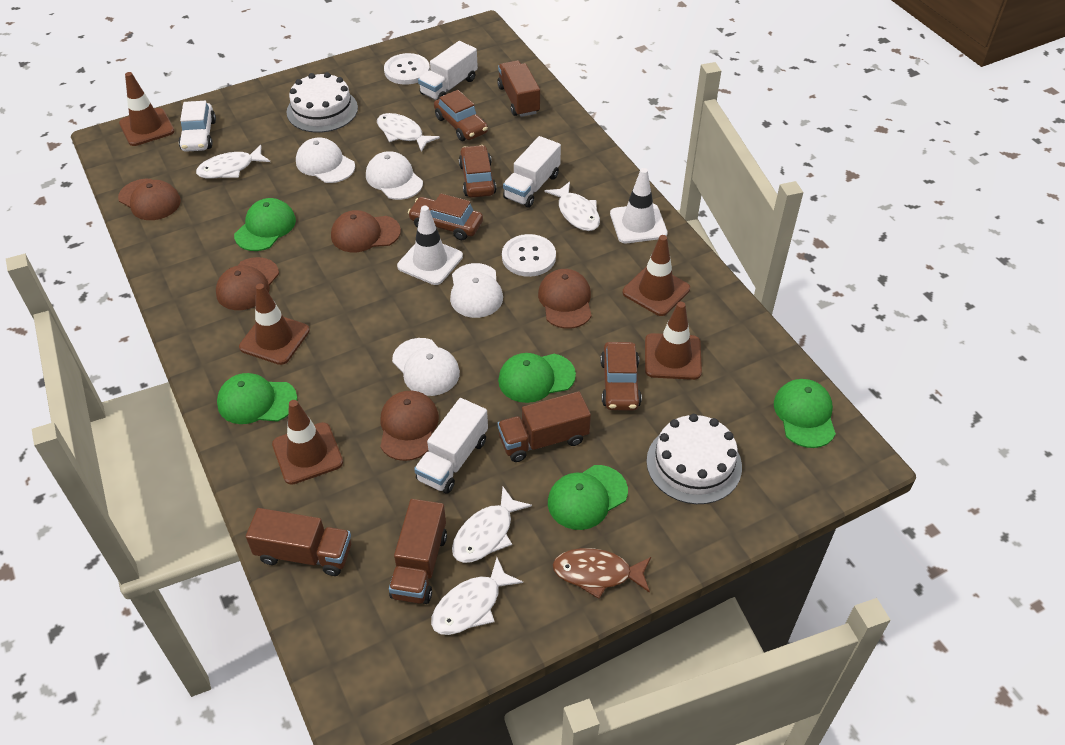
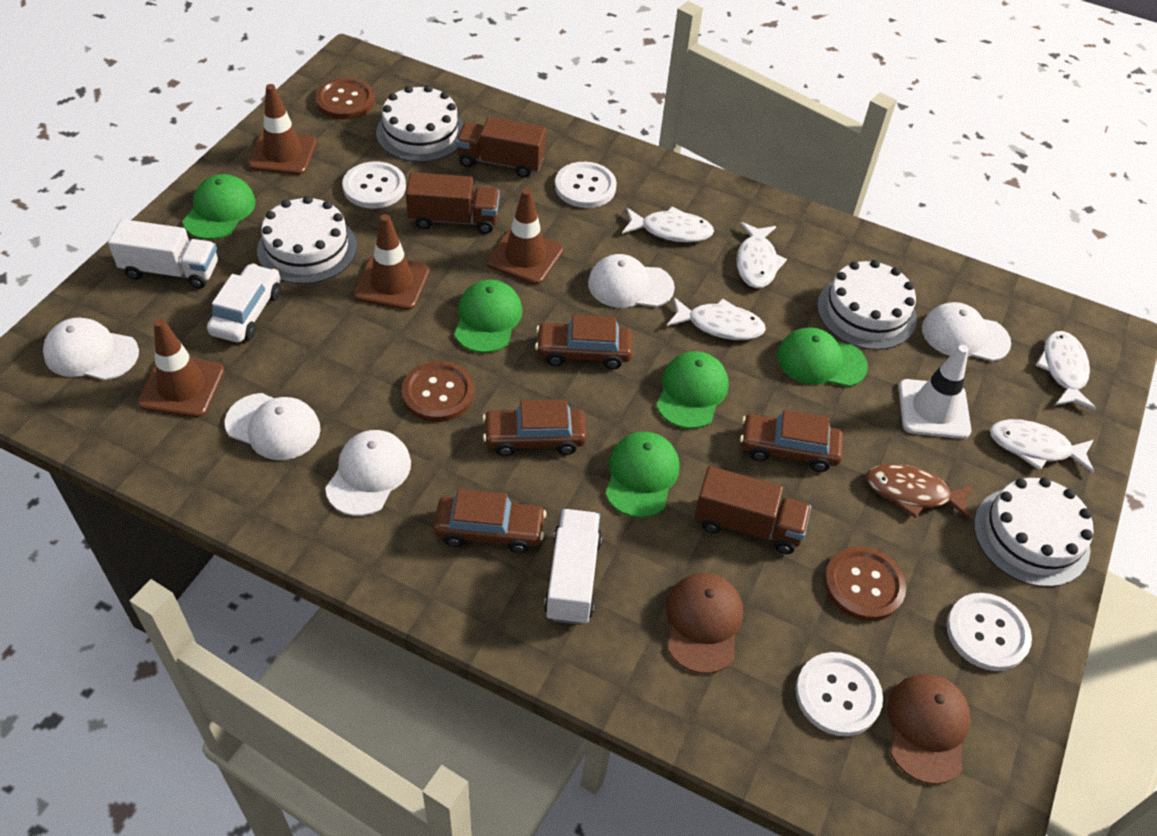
brown button: none = 0 -> [315,78,375,119] [402,361,474,422] [824,546,906,621] = 3
brown cap: [118,179,181,220] [216,257,279,310] [331,210,401,252] [380,391,439,461] [538,269,592,329] = 5 -> [666,573,743,674] [887,674,971,784] = 2
brown traffic cone: [119,72,174,146] [239,283,310,365] [272,400,343,485] [623,235,690,316] [645,302,702,380] = 5 -> [137,319,224,418] [248,84,317,175] [354,214,430,310] [487,188,563,285] = 4
brown truck: [246,508,351,576] [389,499,447,604] [497,61,540,117] [497,391,591,462] = 4 -> [406,172,500,234] [456,116,546,178] [694,466,811,554] = 3
white button: [384,53,430,85] [502,234,556,277] = 2 -> [342,162,406,209] [555,162,617,208] [796,652,883,736] [947,593,1032,671] = 4
white cake: [287,72,358,133] [647,414,742,504] = 2 -> [257,196,357,284] [376,85,463,162] [817,260,917,350] [974,477,1094,587] = 4
white cap: [296,138,355,183] [366,151,423,200] [392,338,460,396] [450,263,503,318] = 4 -> [43,318,139,381] [225,393,321,460] [325,430,411,516] [588,254,675,308] [922,302,1011,361] = 5
white traffic cone: [397,206,463,285] [610,168,668,243] = 2 -> [898,345,971,439] = 1
white truck: [414,398,488,494] [418,41,478,100] [503,136,561,208] = 3 -> [108,219,218,289] [544,509,602,625] = 2

